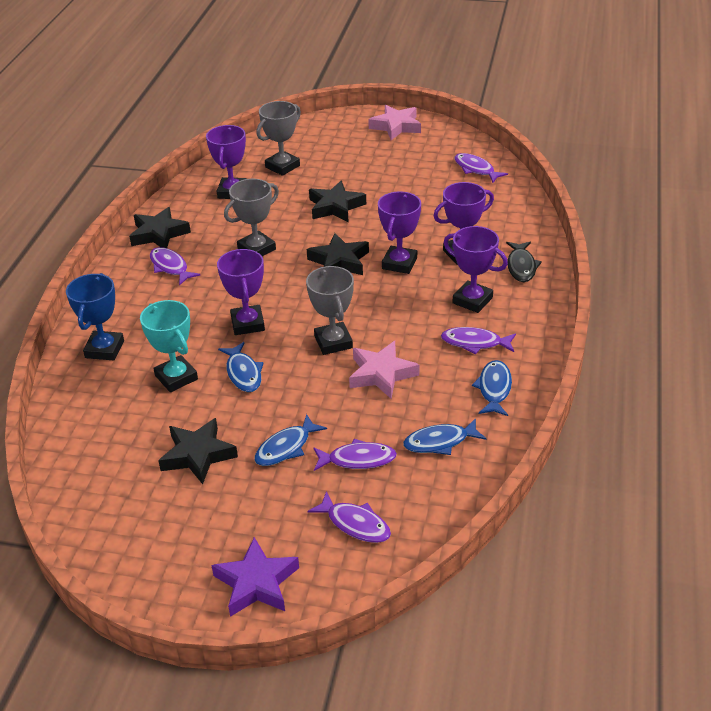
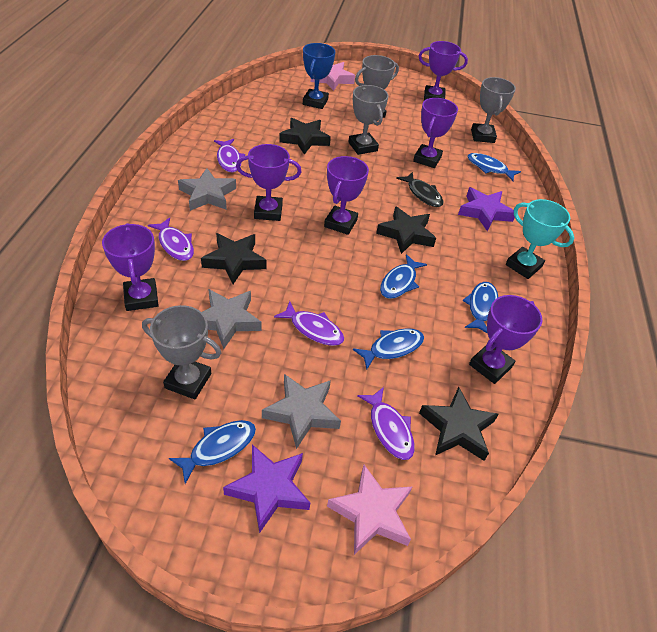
blue fish: [218,342,264,392] [254,414,327,466] [403,418,486,455] [472,360,512,416] = 4 -> [169,420,256,484] [353,328,424,370] [380,254,427,299] [462,282,498,334] [467,153,521,181] = 5
grey star: none = 0 -> [178,168,236,211] [202,289,262,349] [262,374,341,449] = 3
grey trophy: [224,179,279,256] [256,101,301,176] [306,266,354,355] = 3 -> [142,305,221,399] [348,85,388,155] [355,55,399,118] [471,77,516,143] = 4
purple fish: [150,247,200,285] [308,491,391,543] [313,439,397,471] [441,327,516,354] [454,153,508,183] = 5 -> [148,217,194,261] [214,139,245,172] [274,301,344,346] [357,387,415,460] = 4
purple star: [212,537,299,617] = 1 -> [223,445,310,533] [458,187,515,231] = 2
purple trophy: [206,125,247,199] [217,249,265,335] [378,191,421,274] [434,182,494,265] [444,226,508,313] = 5 -> [102,223,159,311] [236,144,301,221] [324,156,369,235] [413,98,458,168] [419,41,468,101] [469,295,542,384] = 6

